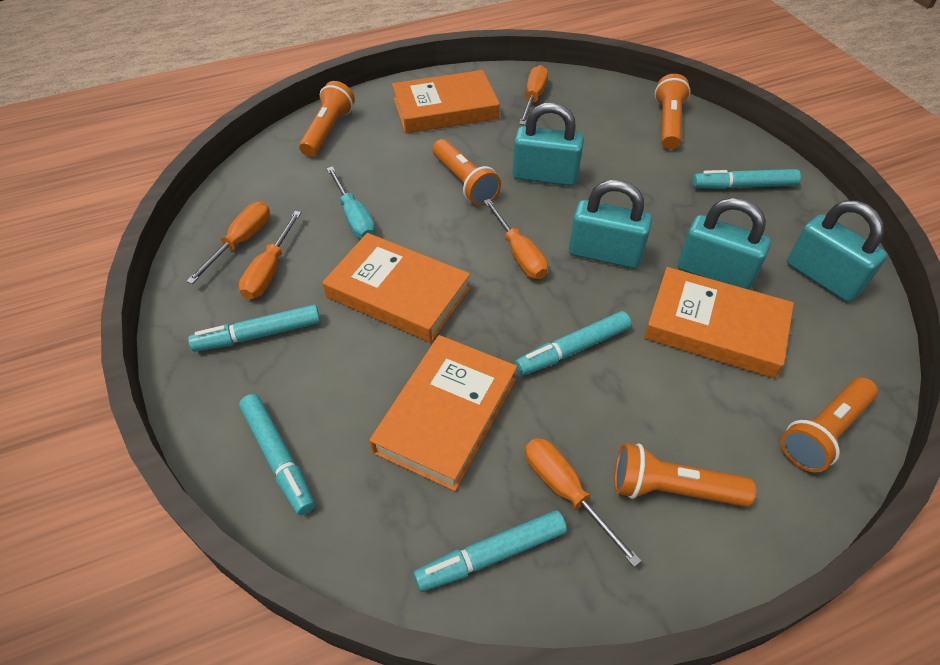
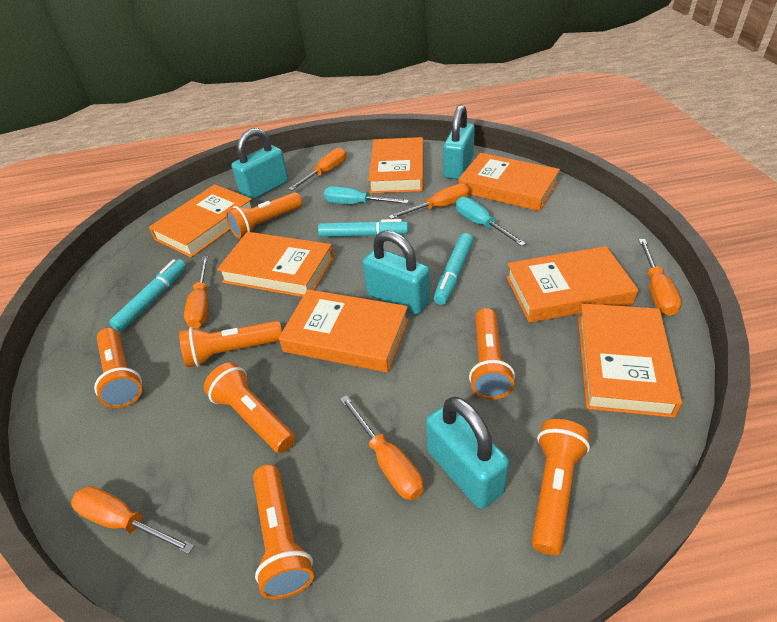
orange book: [322,233,470,343] [369,335,517,491] [392,70,500,134] [644,267,794,378] = 4 -> [149,184,252,258] [217,232,334,297] [279,289,409,373] [368,137,424,194] [458,153,560,211] [506,246,638,323] [578,303,682,418] = 7
orange flashlight: [299,81,355,157] [433,139,501,206] [614,443,756,507] [654,74,691,149] [781,378,878,472] = 5 -> [94,328,142,408] [179,321,282,368] [204,362,295,453] [226,192,302,238] [253,464,314,599] [469,308,515,399] [532,419,590,555] = 7
orange screwdriver: [186,202,270,284] [239,211,302,299] [483,199,548,279] [519,65,548,125] [525,438,642,567] = 5 -> [71,486,194,554] [184,256,209,329] [289,148,347,191] [340,395,424,500] [389,183,470,219] [639,239,681,316] = 6
turquoise marker: [188,305,321,352] [239,394,315,515] [414,510,567,592] [515,311,631,376] [692,169,801,189] = 5 -> [109,259,186,332] [318,219,408,237] [434,233,473,305] = 3
turquoise screwdriver: [326,166,375,239] = 1 -> [324,186,409,204] [456,197,526,246] = 2

